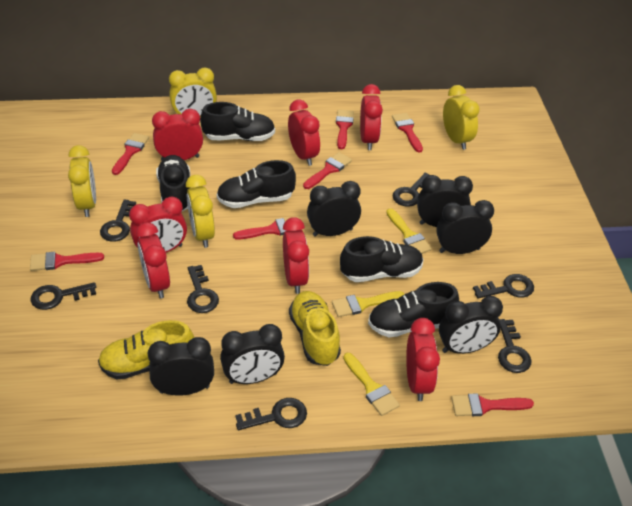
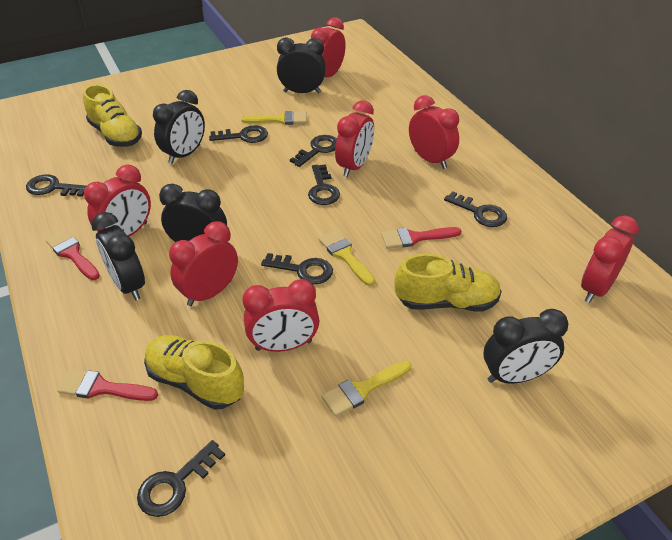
black clock: [148,337,214,396] [220,324,285,384] [307,181,361,237] [417,175,473,227] [436,200,494,254] [439,296,503,354] = 6 -> [91,212,145,300] [153,90,205,164] [159,183,227,242] [277,37,326,93] [483,309,568,384] = 5
black shoe: [156,155,190,211] [200,102,275,141] [216,160,296,208] [340,236,423,282] [368,282,459,337] = 5 -> none = 0
red brush: [30,252,104,271] [112,133,149,175] [233,217,297,240] [303,152,352,189] [336,110,354,149] [392,113,423,152] [451,393,534,416] = 7 -> [46,230,100,280] [57,369,158,401] [381,227,461,249] = 3
yellow clock: [68,145,96,217] [169,68,217,117] [186,175,215,248] [443,85,480,150] = 4 -> none = 0
yellow shoe: [98,320,195,379] [289,291,341,366] = 2 -> [83,84,142,147] [144,335,244,410] [394,254,502,311] = 3

